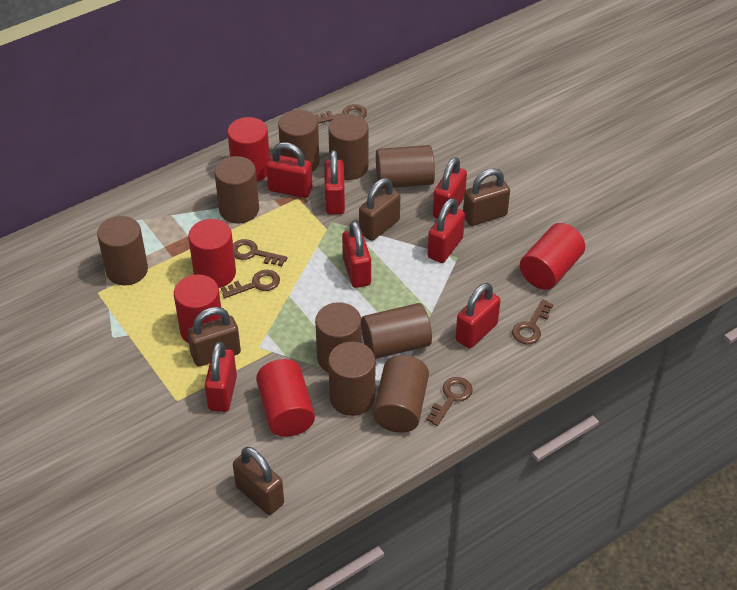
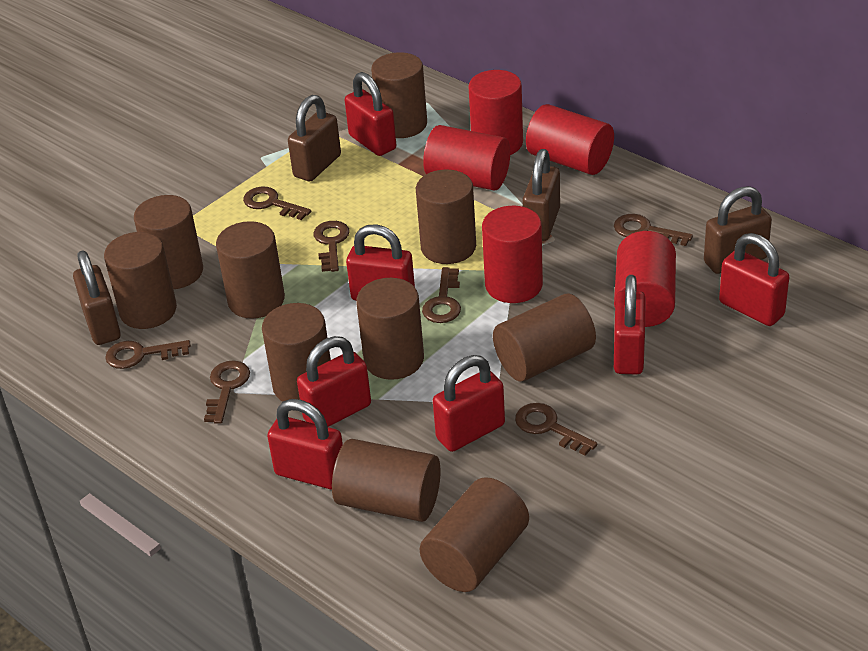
brown cylinder: [97,216,148,285] [214,156,259,224] [278,110,320,172] [315,302,362,373] [328,114,369,180] [328,342,375,416] [361,303,432,359] [373,355,429,433] [376,145,435,189] = 9 -> [104,232,177,329] [134,195,203,289] [216,221,285,319] [262,303,331,402] [332,439,441,522] [356,278,424,380] [371,52,427,138] [416,169,476,264] [419,477,529,592] [493,294,596,381] = 10
brown key: [221,270,280,298] [233,239,288,266] [315,104,367,123] [426,377,473,426] [512,299,553,344] = 5 -> [105,340,191,369] [204,361,250,424] [243,187,311,220] [313,221,350,272] [422,267,461,323] [515,403,597,456] [614,214,693,246] = 7

